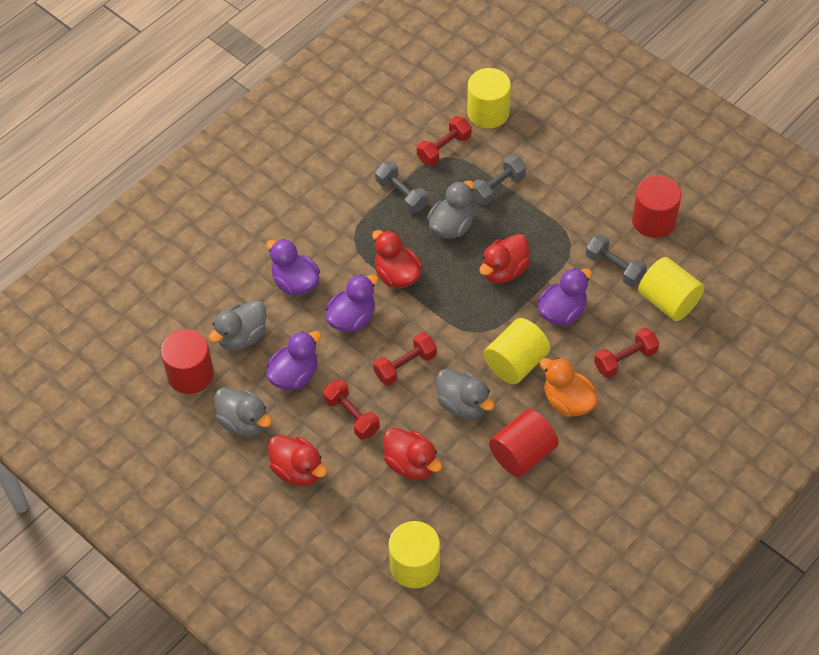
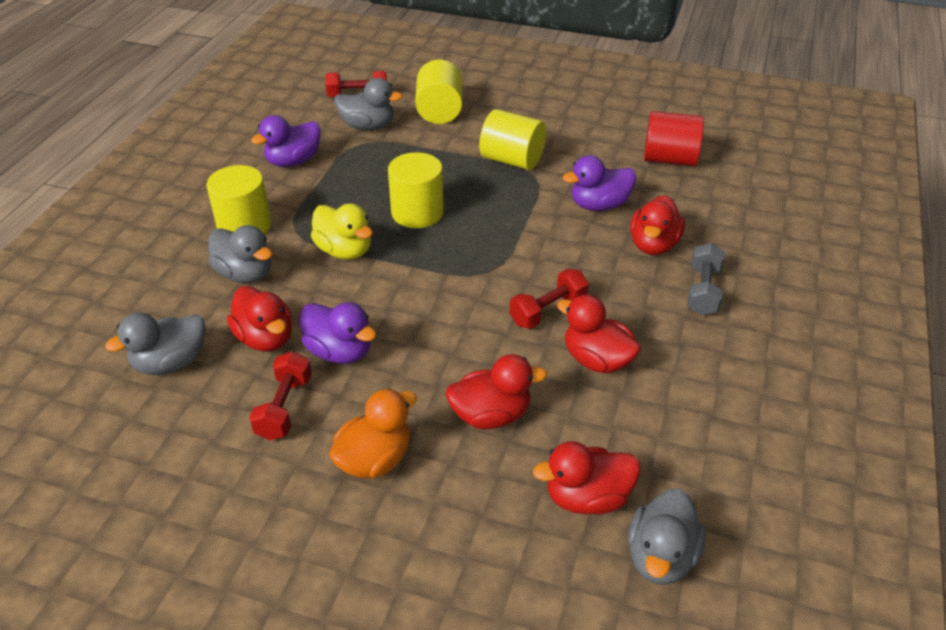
grey dumbbell: [375,161,428,213] [472,155,526,205] [586,234,647,287] = 3 -> [687,243,725,316] = 1
purple duck: [266,239,320,295] [266,331,321,390] [325,274,378,332] [538,268,592,325] = 4 -> [251,115,321,167] [300,302,376,364] [563,155,636,211] = 3
red cylinder: [161,329,214,394] [489,409,559,477] [632,175,682,238] = 3 -> [644,111,704,166] = 1
red duck: [268,435,327,486] [372,230,422,288] [383,428,442,480] [479,234,530,284] = 4 -> [227,286,292,351] [445,354,547,429] [533,441,640,514] [557,295,641,373] [630,195,685,255] = 5
red dumbbell: [323,379,380,440] [373,332,437,386] [417,116,471,166] [594,328,659,378] = 4 -> [249,351,312,440] [325,71,387,97] [510,269,589,329] = 3
yellow duck: none = 0 -> [311,203,373,260] = 1

